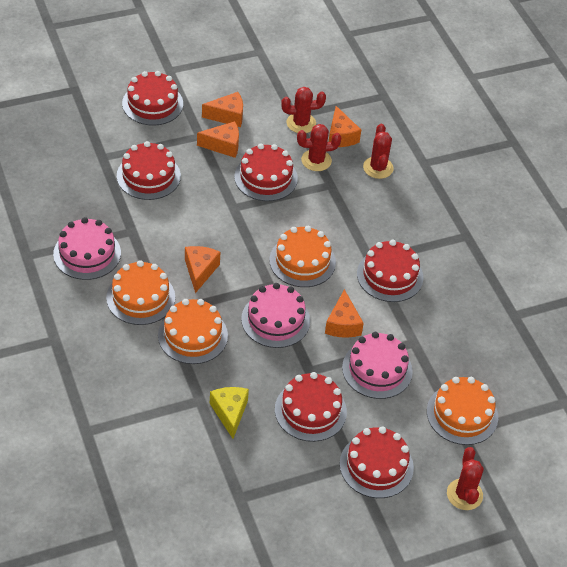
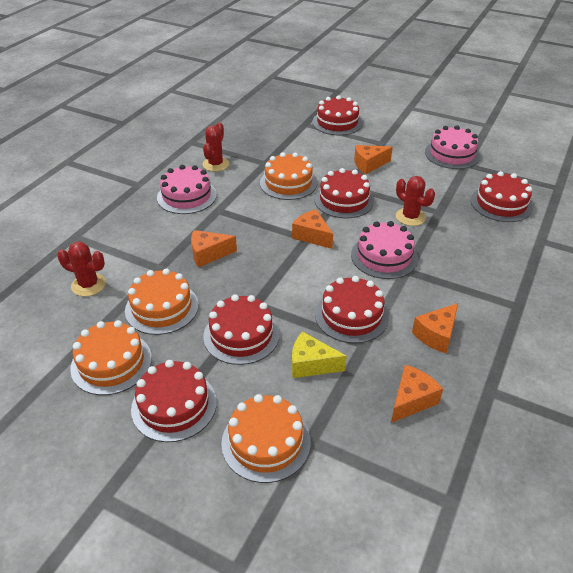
red cactus: [281,87,326,133] [297,124,341,171] [363,124,394,179] [447,447,484,510] = 4 -> [57,242,106,296] [202,122,229,172] [396,176,435,226] = 3

